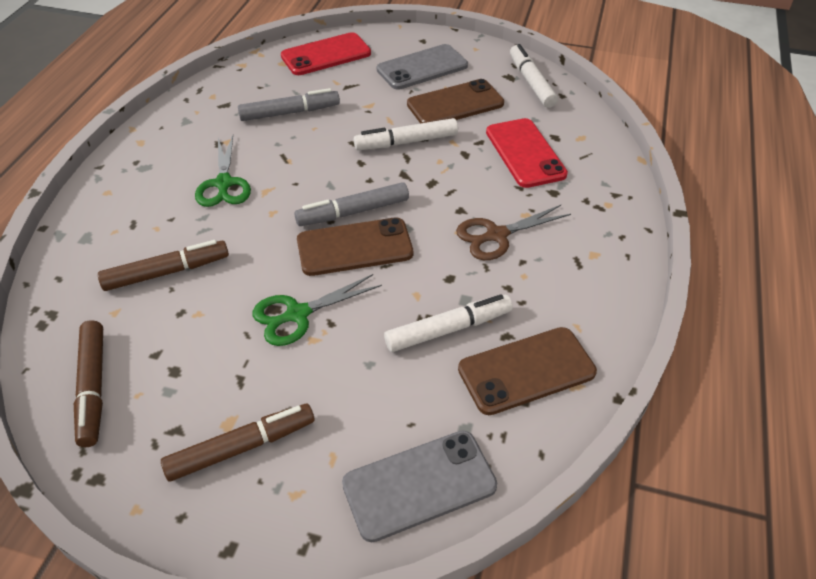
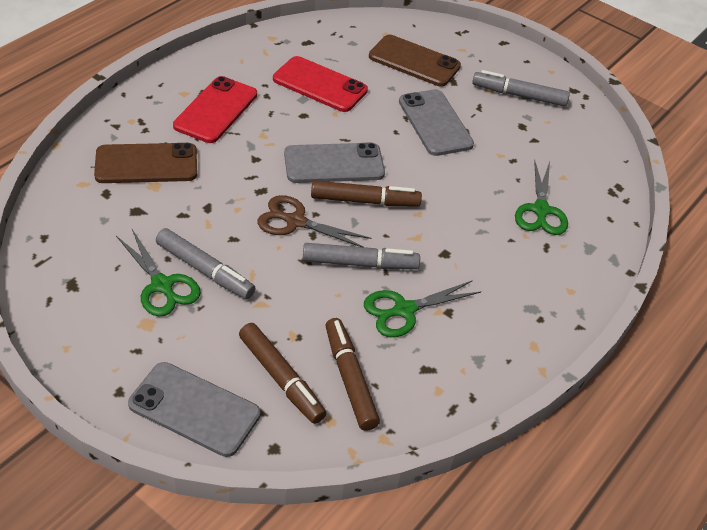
brown phone: [297,217,413,276] [407,79,504,124] [458,327,597,415] = 3 -> [94,143,197,183] [369,35,461,87] = 2
green scissors: [195,135,251,207] [252,274,382,346] = 2 -> [116,229,201,317] [364,280,482,337] [515,159,568,235] = 3
grey marker: [238,88,340,121] [294,182,409,226] = 2 -> [156,228,256,299] [303,243,420,269] [472,70,570,107] = 3
grey phone: [342,431,497,542] [377,44,468,90] = 2 -> [128,362,261,457] [284,143,385,183] [399,89,474,156] = 3
white marker: [354,118,458,150] [384,294,513,352] [510,44,558,108] = 3 -> none = 0

